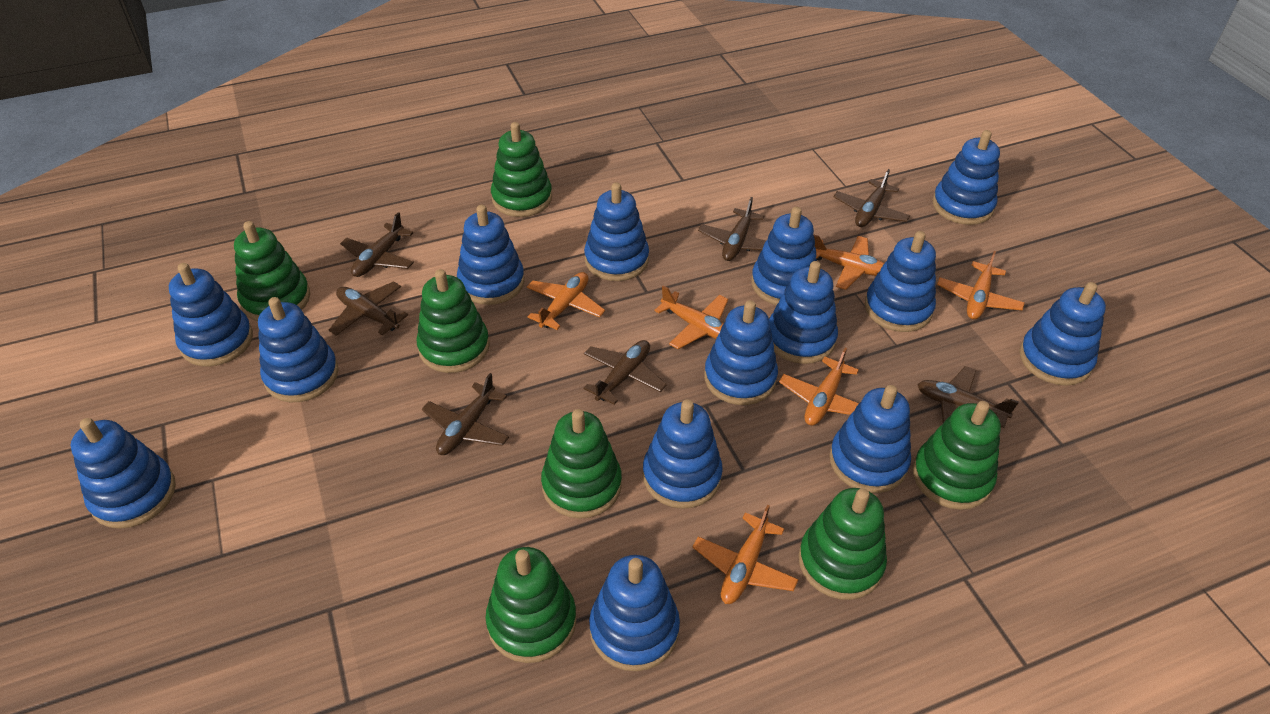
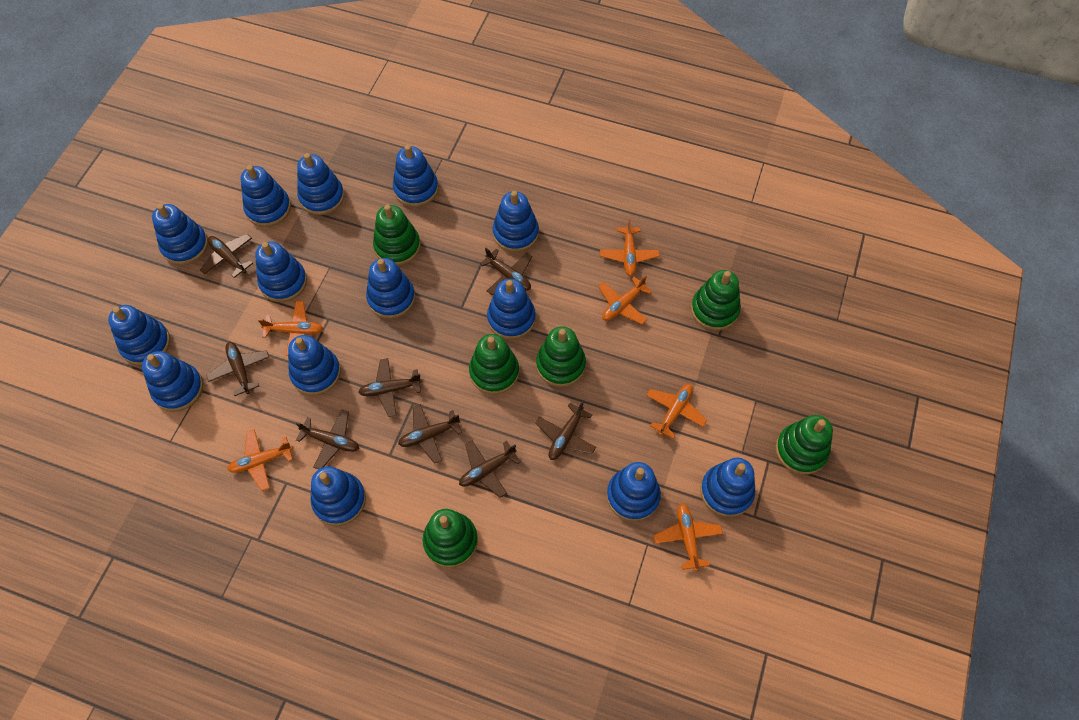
brown plane: [329,281,408,336] [340,212,414,277] [422,373,509,455] [583,340,667,405] [698,197,766,261] [833,169,910,227] [917,366,1019,428] = 7 -> [200,234,253,278] [206,342,269,396] [295,409,359,469] [359,358,422,417] [398,404,462,464] [459,441,521,498] [480,248,532,295] [535,401,596,460] = 8
green stacking toy: [234,221,310,321] [417,269,490,373] [485,547,576,663] [491,122,552,217] [541,409,622,519] [798,488,887,600] [913,401,1001,510] = 7 -> [373,205,421,266] [422,509,478,568] [469,334,519,394] [536,326,586,387] [691,270,741,331] [775,415,833,475] = 6

